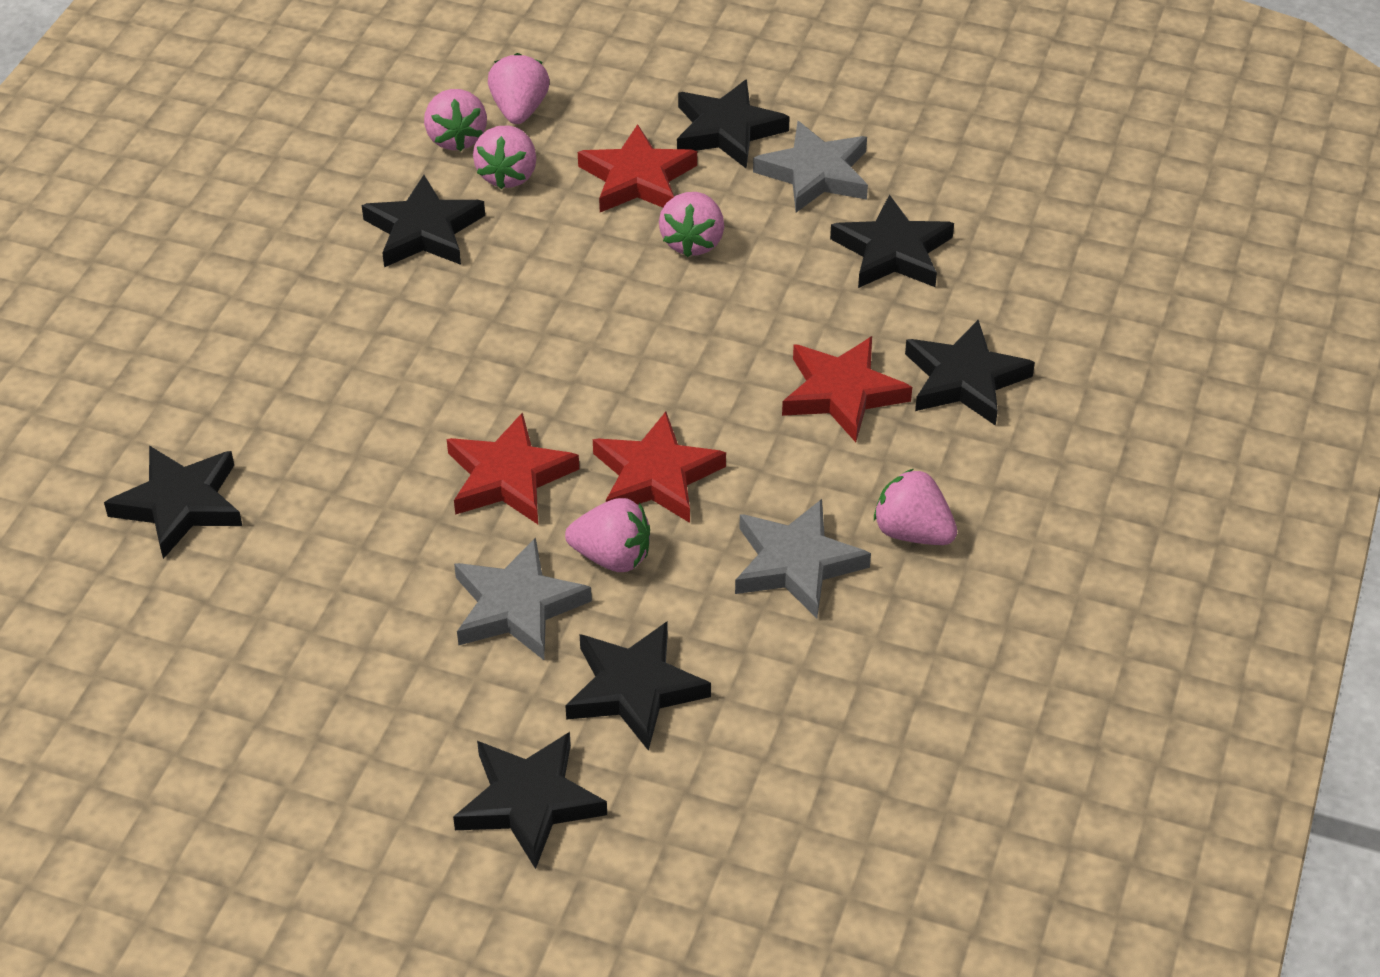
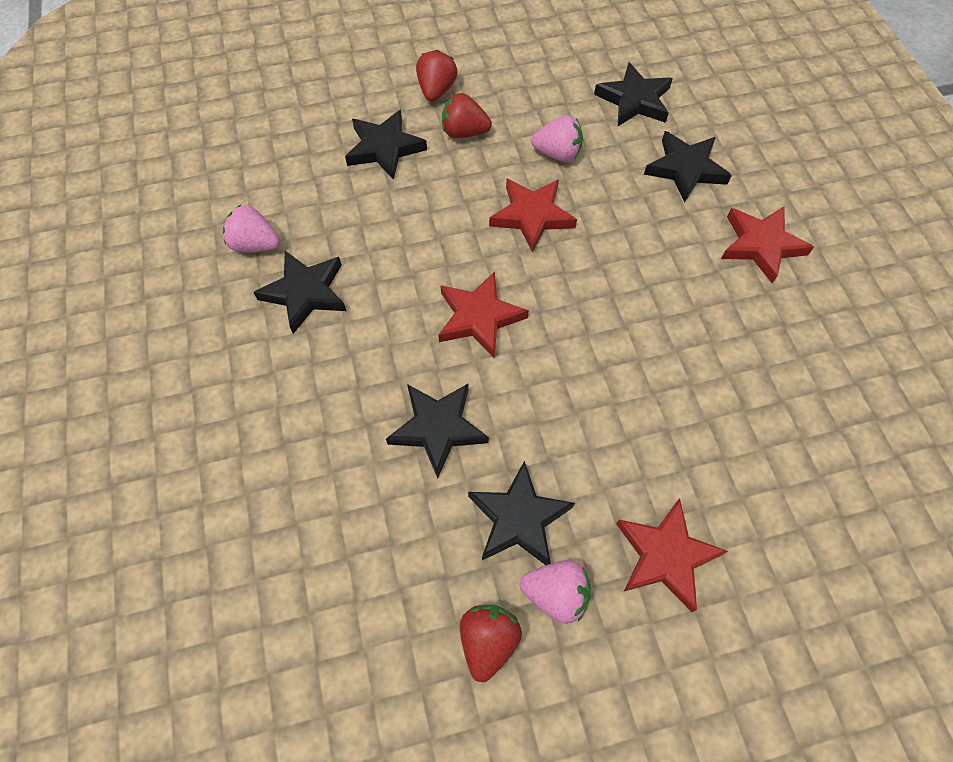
black star: [104,445,242,559] [362,175,485,267] [453,732,607,869] [565,622,711,751] [677,79,790,168] [830,194,954,288] [905,320,1035,426] = 7 -> [253,251,346,334] [345,110,427,180] [386,384,489,479] [468,461,575,565] [594,62,673,126] [644,131,732,203] = 6
grey star: [454,538,592,660] [735,499,871,619] [753,121,868,212] = 3 -> none = 0
pink strawberry: [424,89,487,151] [473,126,536,189] [488,53,550,124] [565,498,650,572] [659,192,724,257] [874,469,957,545] = 6 -> [223,205,280,253] [520,560,591,624] [531,115,583,162] = 3
red strawberry: none = 0 -> [416,50,458,102] [442,93,492,138] [460,605,522,682] = 3

